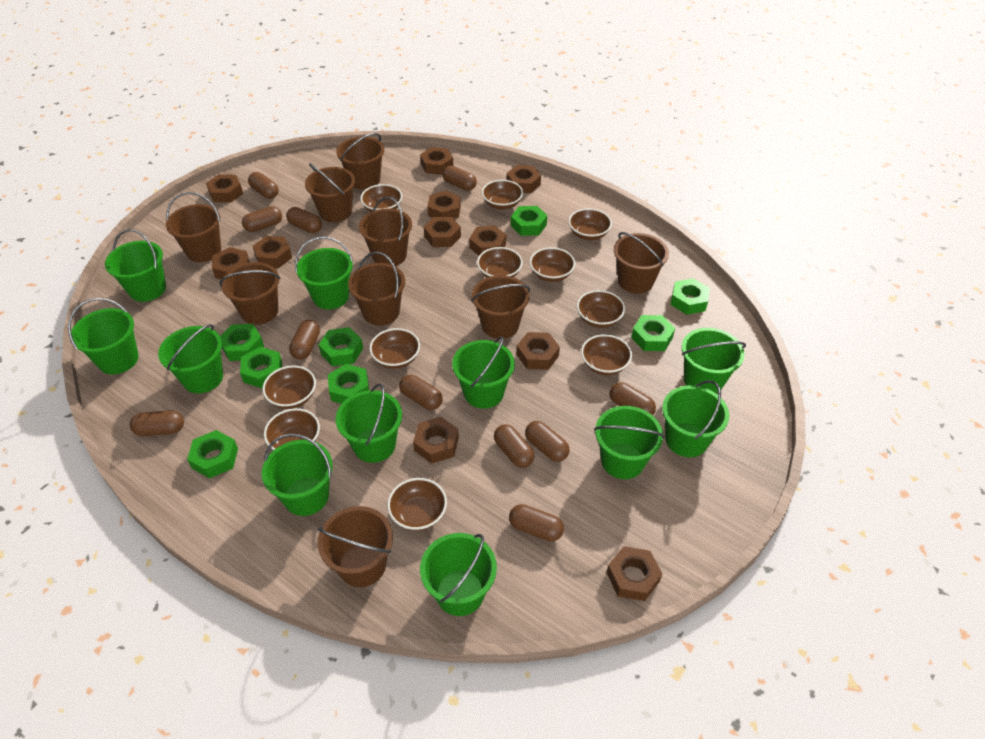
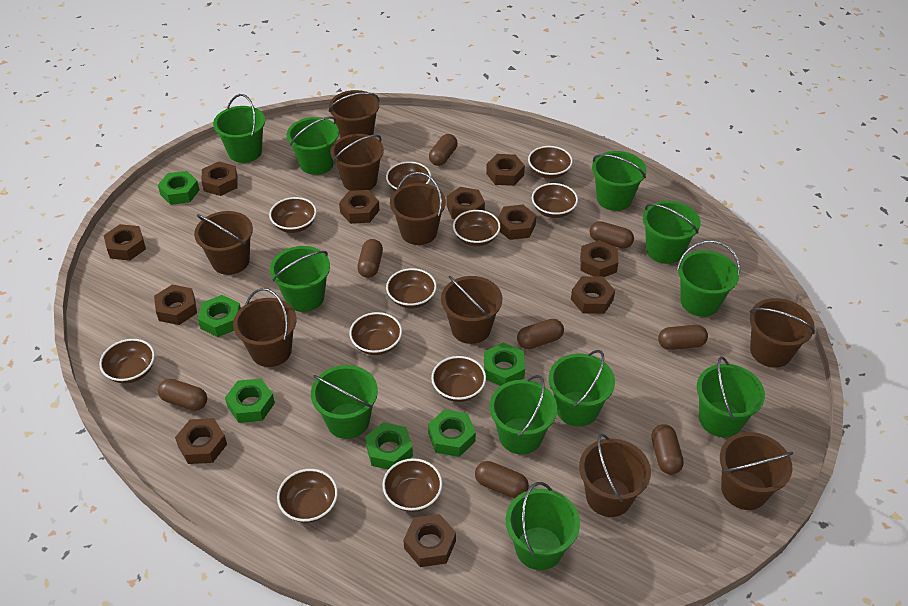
brown capsule: [130,410,184,436] [242,206,282,232] [248,172,279,199] [286,207,322,233] [289,320,320,360] [399,375,443,410] [442,166,477,191] [494,424,535,468] [509,504,564,542] [525,421,569,462] [610,382,656,415] = 11 -> [158,379,207,411] [357,239,383,278] [429,134,458,166] [475,461,529,498] [517,319,564,349] [590,221,634,249] [651,424,684,475] [658,325,708,350] = 8
green nut: [187,430,238,478] [220,324,264,361] [240,347,282,388] [319,327,363,366] [328,364,369,404] [511,206,547,236] [631,315,675,351] [670,278,710,315] = 8 -> [158,171,200,205] [198,295,241,337] [225,379,275,423] [365,422,413,469] [428,409,476,457] [484,343,525,386] = 6

